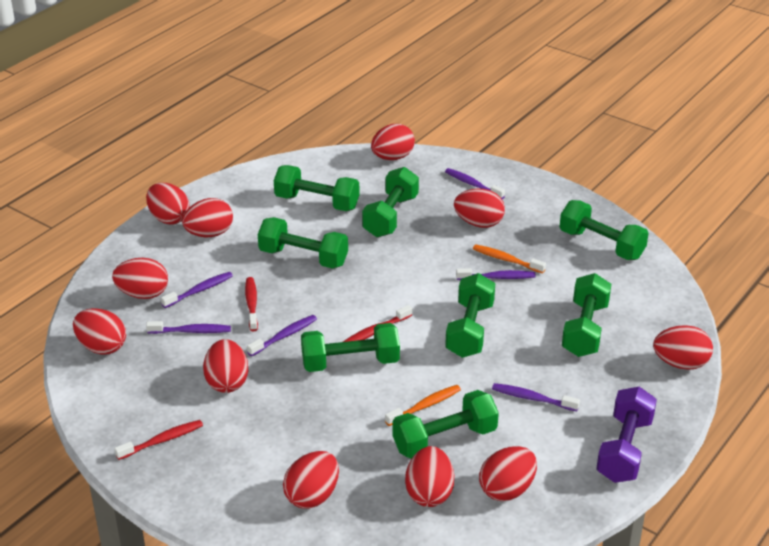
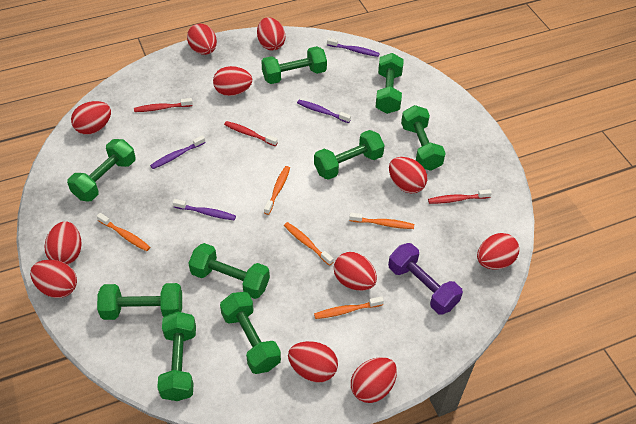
green dumbbell: [258,217,348,269] [274,165,359,211] [301,323,400,372] [362,167,419,237] [392,390,499,459] [445,273,495,358] [559,200,649,260] [562,273,611,357] = 8 -> [67,139,136,201] [97,283,182,320] [157,312,196,401] [188,243,270,299] [220,292,281,374] [261,46,327,84] [314,130,385,180] [376,53,404,114] [401,105,446,171] = 9
orange toothbrush: [385,385,461,426] [473,244,546,274] = 2 -> [97,213,150,251] [264,166,290,215] [284,222,334,266] [314,296,384,319] [349,213,414,229] = 5
purple toothbrush: [146,321,231,334] [161,272,233,308] [247,315,317,356] [445,168,505,199] [456,268,536,280] [492,383,580,411] = 6 -> [150,135,206,169] [173,199,236,221] [297,100,351,123] [327,38,380,57] = 4

